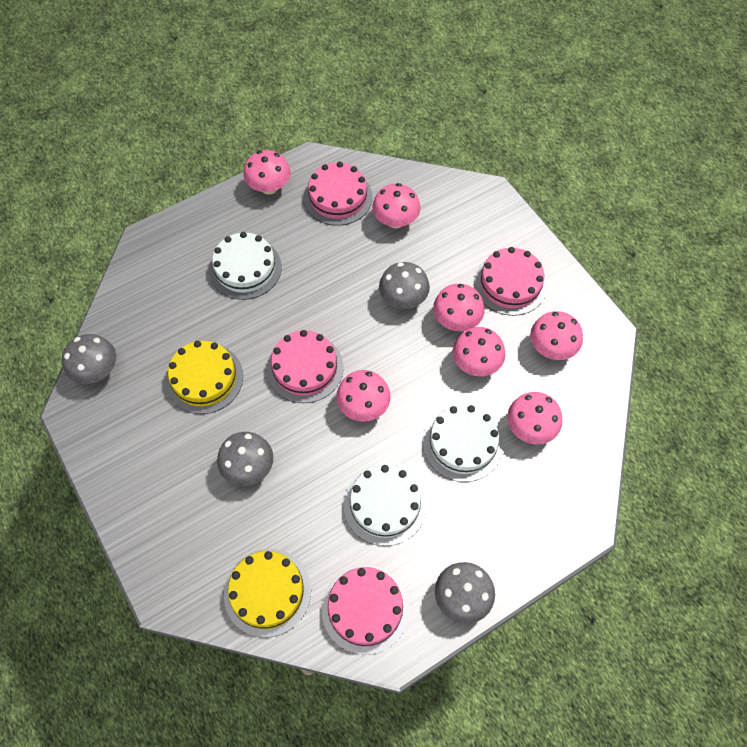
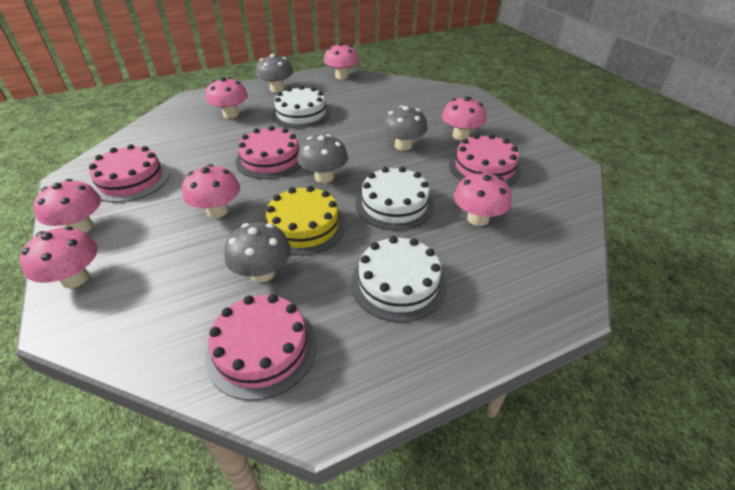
yellow cake: [166,341,243,414] [224,549,311,638] = 2 -> [264,186,346,256] = 1

